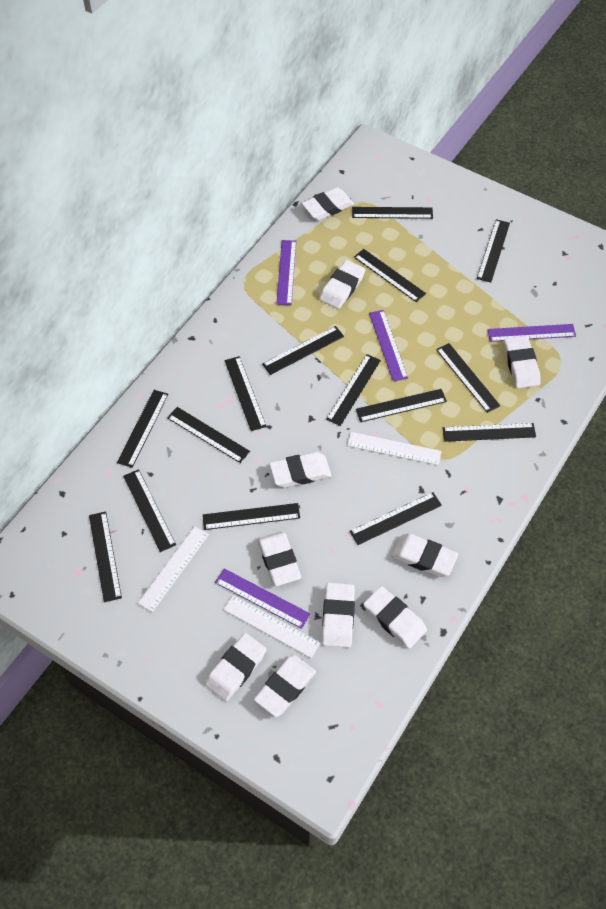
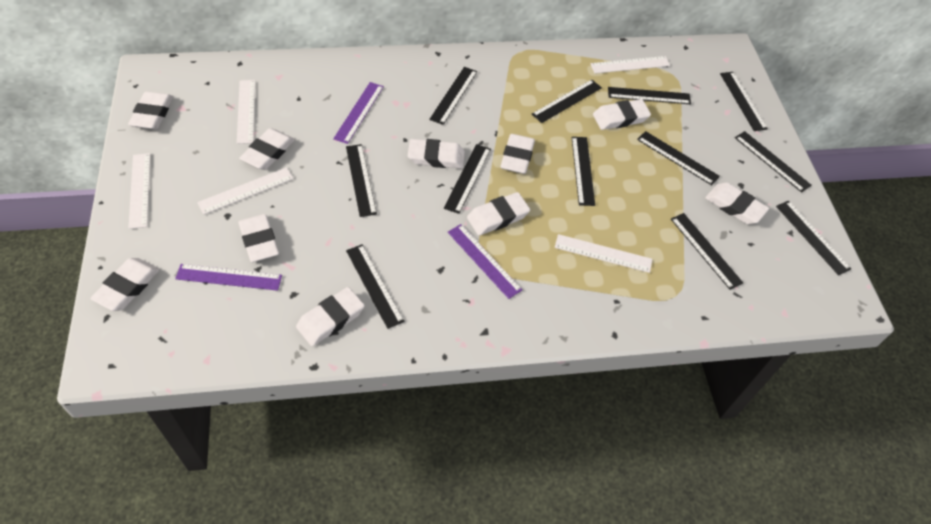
black ruler: [89,512,122,602] [117,390,169,468] [123,469,176,552] [167,407,250,463] [203,503,300,530] [225,356,267,431] [262,326,344,375] [326,354,381,426] [350,492,442,545] [352,207,433,219] [354,249,426,302] [356,389,447,422] [436,343,500,413] [443,423,536,442] [477,219,510,282] = 15 -> [346,144,377,217] [346,244,404,329] [429,67,477,125] [444,144,491,214] [532,79,602,123] [572,137,595,206] [608,87,691,104] [637,131,720,185] [671,213,743,290] [720,72,768,131] [735,131,812,193] [776,201,851,275] = 12
purple ruler: [215,568,311,629] [276,240,296,305] [369,310,408,382] [487,324,576,342] = 4 -> [175,264,282,291] [333,82,384,144] [448,224,522,299] = 3
white ruler: [138,526,209,612] [223,595,320,658] [347,432,442,465] = 3 -> [128,153,151,229] [197,167,294,215] [237,80,255,144] [555,234,652,273] [590,56,670,74] = 5

